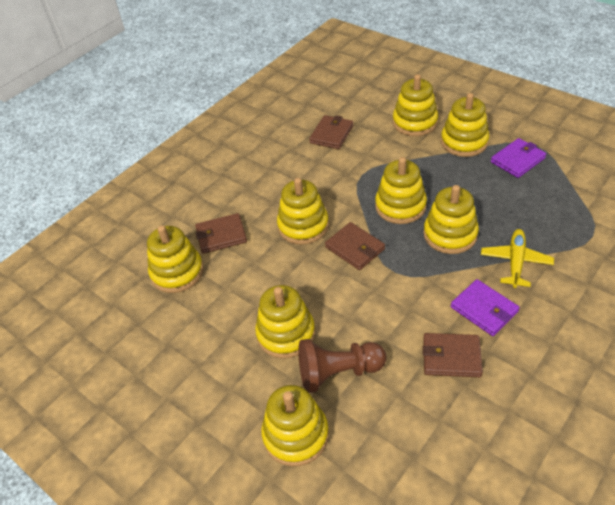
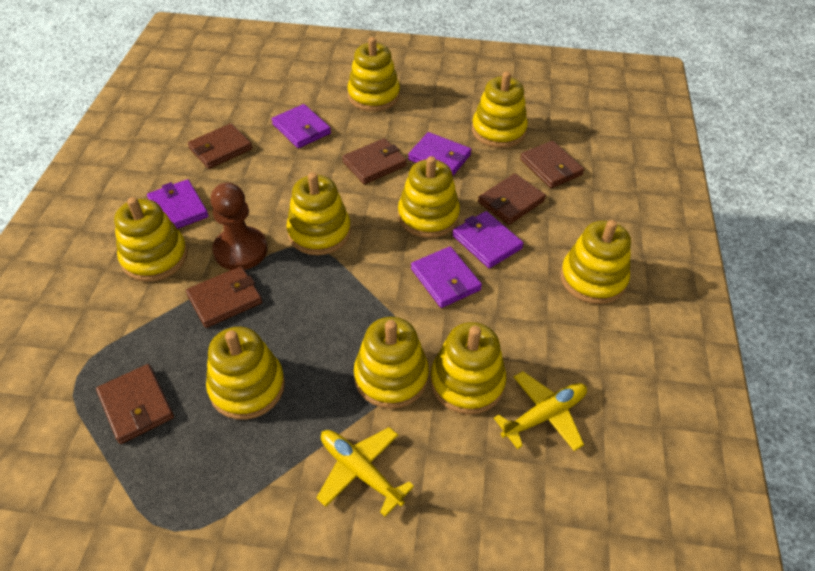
brown wallet: [195,213,247,254] [309,115,354,149] [325,222,385,270] [423,333,483,377] = 4 -> [96,364,174,444] [186,266,262,328] [188,123,253,169] [342,138,407,184] [478,173,546,225] [520,141,584,188] = 6
purple wallet: [451,279,520,336] [491,138,546,178] = 2 -> [147,179,209,229] [272,104,331,148] [408,132,471,176] [411,246,482,308] [452,211,524,268] = 5
yellow plane: [481,229,554,288] = 1 -> [316,427,414,517] [494,371,587,451] = 2
yellow stacking toy: [147,225,204,293] [255,285,315,359] [261,385,329,466] [277,178,329,245] [375,157,427,224] [393,74,438,136] [423,185,479,254] [441,93,489,157] = 8 -> [114,197,188,282] [206,327,285,420] [286,172,351,255] [347,37,400,112] [354,317,429,409] [398,156,460,238] [430,322,506,415] [472,71,528,148] [560,220,631,304] = 9

